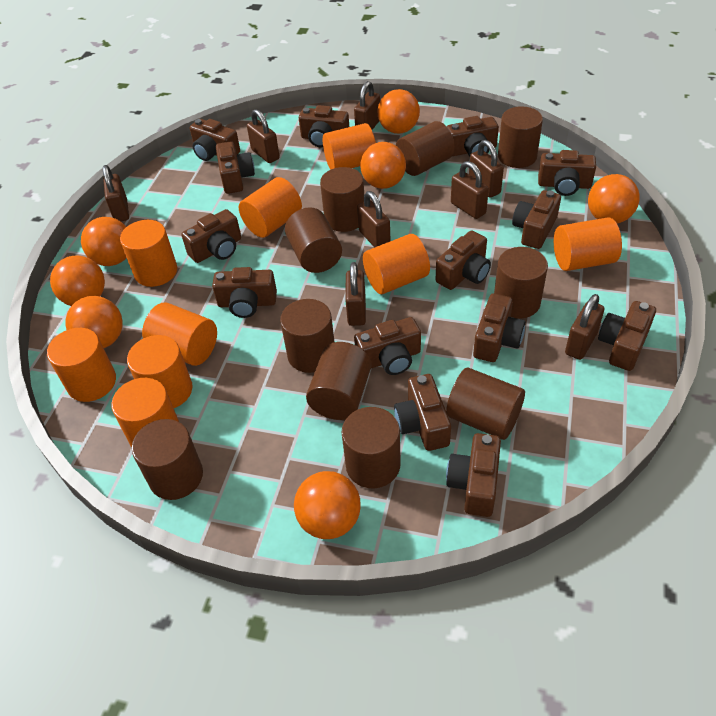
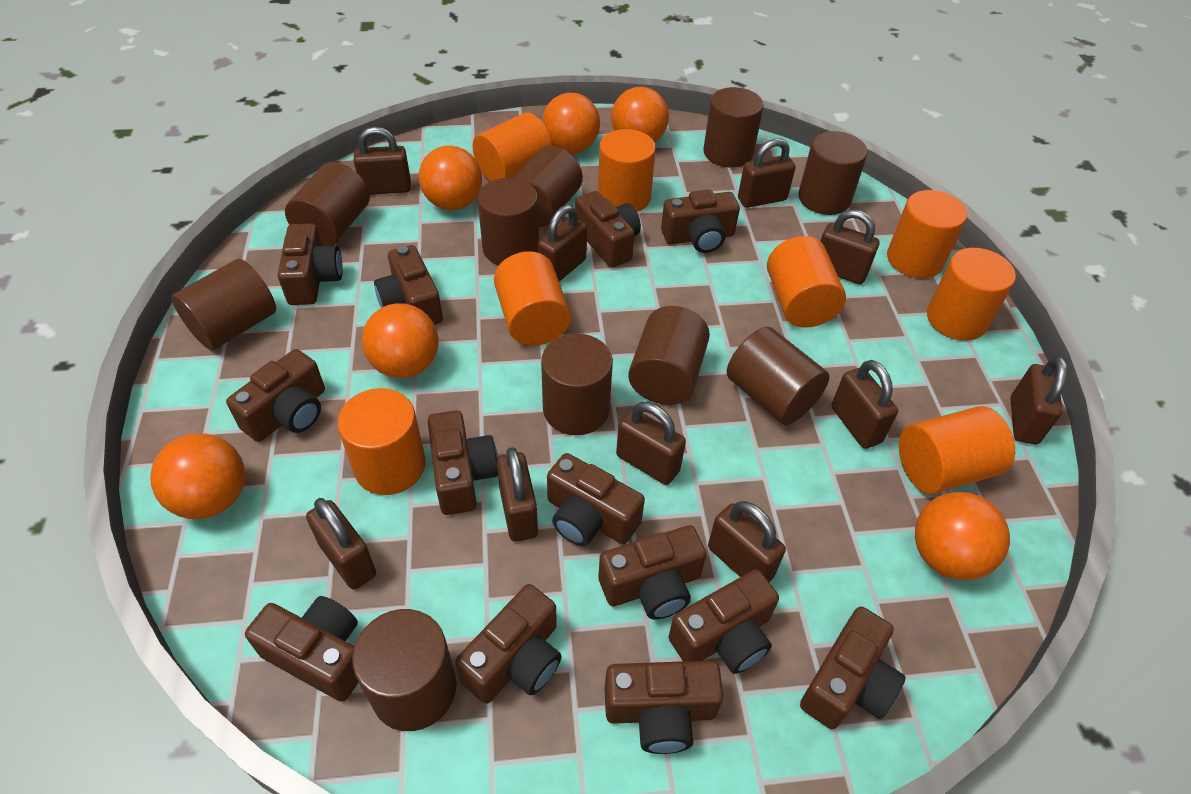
brown camera: [181,209,241,263] [190,119,240,161] [212,267,277,318] [216,141,255,194] [299,105,349,147] [354,317,421,375] [394,374,451,451] [436,230,491,290] [446,433,501,517] [447,116,499,156] [473,293,526,362] [512,190,561,249] [538,150,596,196] [598,301,656,371] = 14 -> [226,349,325,442] [245,596,359,702] [278,223,343,305] [374,245,443,325] [428,410,498,515] [455,584,562,704] [547,453,645,546] [575,191,641,268] [598,525,707,620] [604,661,724,754] [661,189,740,253] [668,569,779,674] [800,606,906,729] = 13
brown padlock: [103,165,129,221] [247,109,280,163] [345,262,366,326] [354,81,380,130] [357,191,391,248] [451,161,489,219] [469,140,504,198] [565,294,604,360] = 8 -> [306,498,376,590] [354,127,411,195] [497,447,538,542] [538,205,587,282] [616,402,686,485] [708,501,786,582] [738,139,796,208] [821,210,880,284] [831,360,898,449] [1010,356,1067,445] = 10
orange ball: [50,255,105,306] [65,296,123,348] [81,217,126,266] [294,471,361,539] [360,142,406,189] [377,89,420,134] [588,174,640,224] = 7 -> [150,433,245,519] [362,303,438,378] [419,145,482,210] [542,93,600,153] [611,87,669,143] [915,492,1010,581] = 6
orange cylinder: [47,328,116,402] [111,378,179,447] [120,220,177,287] [127,335,192,408] [142,302,217,366] [239,177,302,238] [323,123,376,170] [363,234,430,294] [554,218,622,271] = 9 -> [337,388,426,495] [473,113,552,182] [494,251,571,346] [598,129,656,212] [767,236,846,328] [887,190,967,278] [899,406,1015,494] [927,248,1016,341] = 8

